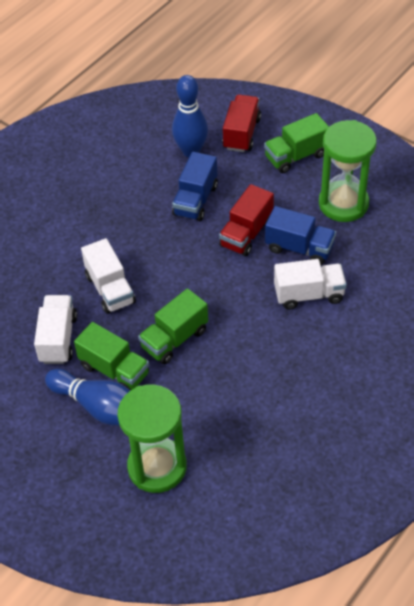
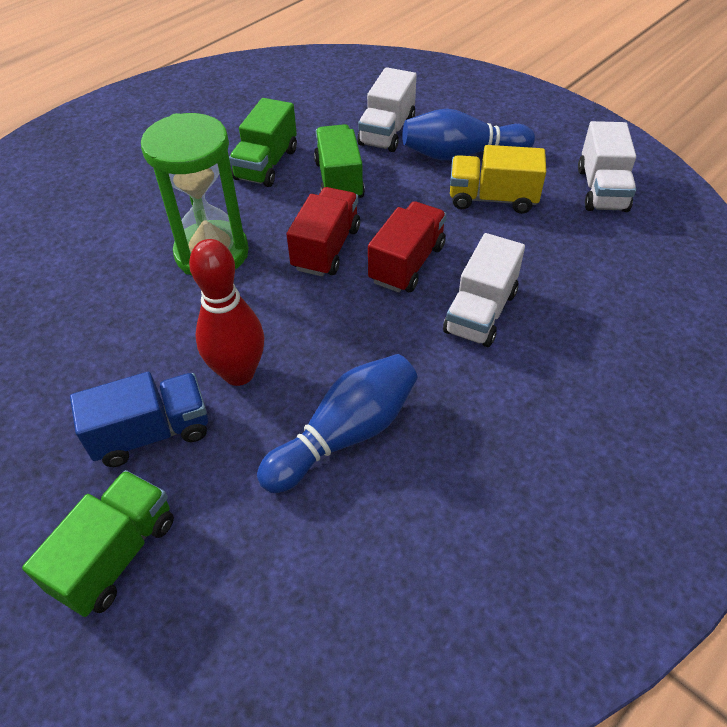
blue truck: [172,152,218,221] [265,206,336,265] = 2 -> [70,372,208,467] = 1
green hourglass: [118,384,187,493] [319,120,377,222] = 2 -> [141,113,249,276] = 1
red bowling pin: none = 0 -> [189,239,264,386] = 1
yellow truck: none = 0 -> [450,145,546,214] = 1

